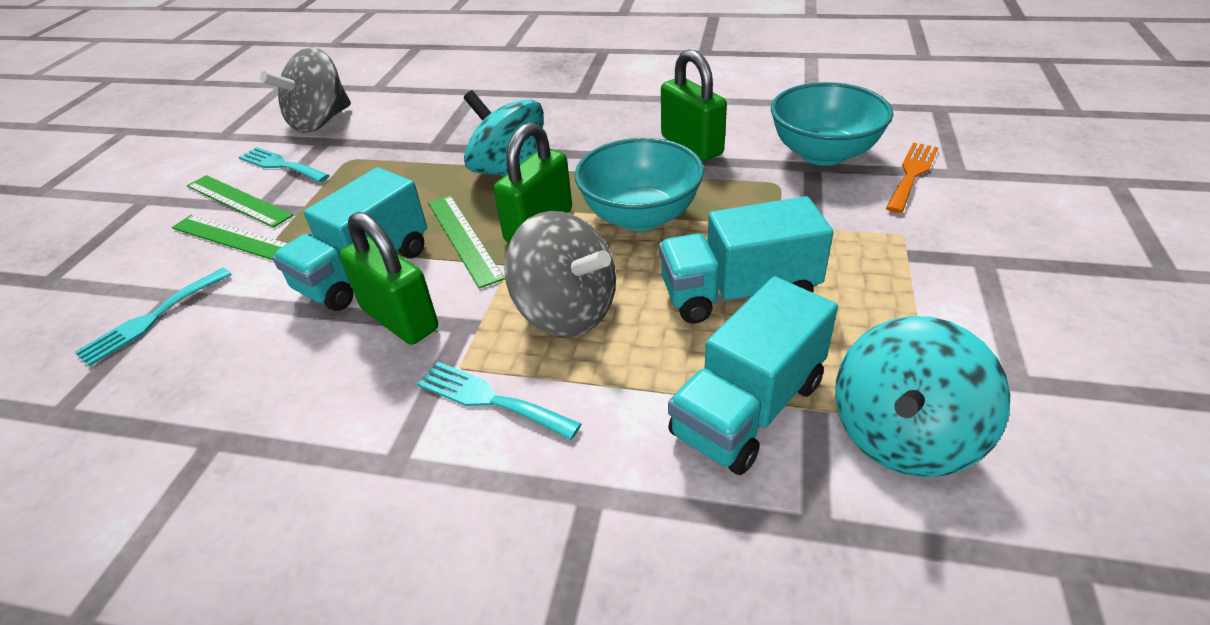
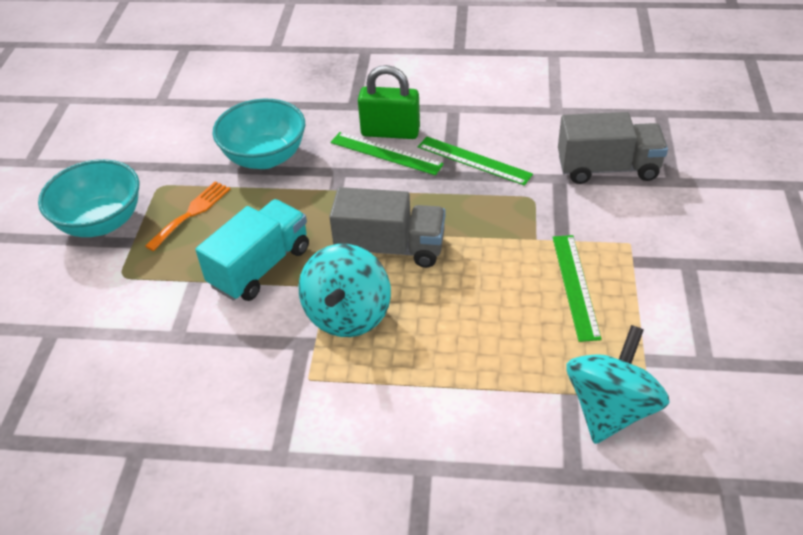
green padlock: [339,212,438,345] [494,122,572,243] [661,49,727,161] = 3 -> [358,65,420,139] = 1
grey spinning top: [260,47,351,133] [504,211,616,337] = 2 -> none = 0
grey truck: none = 0 -> [329,187,445,268] [558,112,668,184] = 2
turquoise fork: [75,268,232,367] [239,147,330,182] [417,361,581,440] = 3 -> none = 0
turquoise truck: [272,167,427,311] [659,196,833,324] [668,276,838,475] = 3 -> [195,199,309,301] = 1

